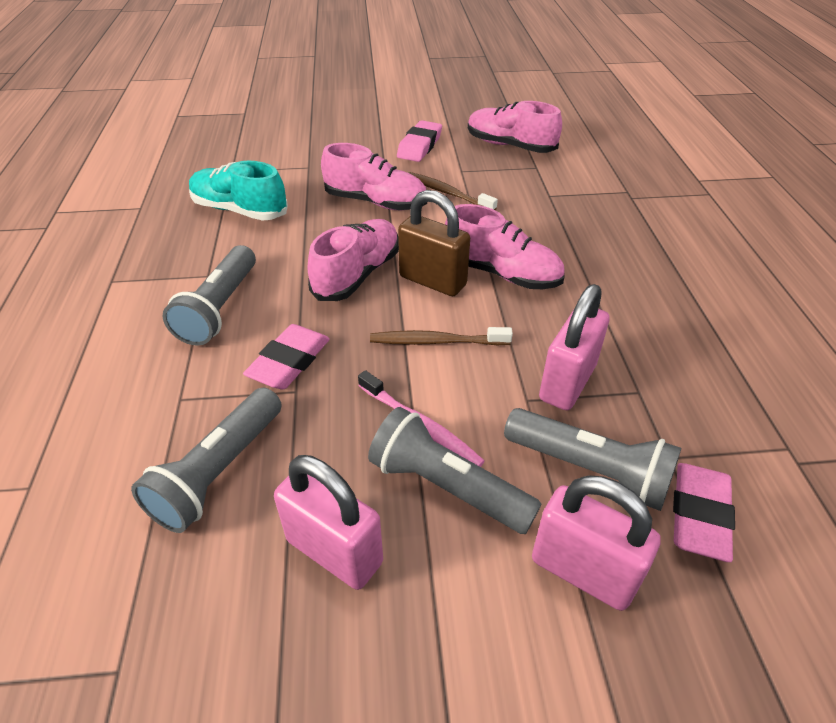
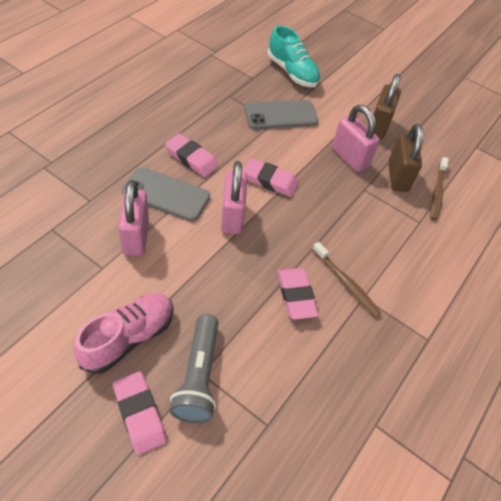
brown padlock: [398,190,470,296] = 1 -> [373,74,401,139] [388,124,423,192] = 2
grey flashlight: [131,388,282,533] [163,245,256,346] [368,407,541,534] [504,408,681,511] = 4 -> [170,314,218,423] = 1
grey phone: none = 0 -> [122,167,210,221] [244,100,319,129] = 2
pink eraser: [243,324,330,389] [397,120,442,162] [673,463,735,562] = 3 -> [113,371,167,455] [165,134,219,177] [243,158,299,197] [278,268,318,320] = 4
pink shoe: [308,219,399,301] [321,143,427,210] [445,204,565,289] [468,101,562,153] = 4 -> [73,293,173,374] = 1
pink toothbrush: [358,370,485,467] = 1 -> none = 0

